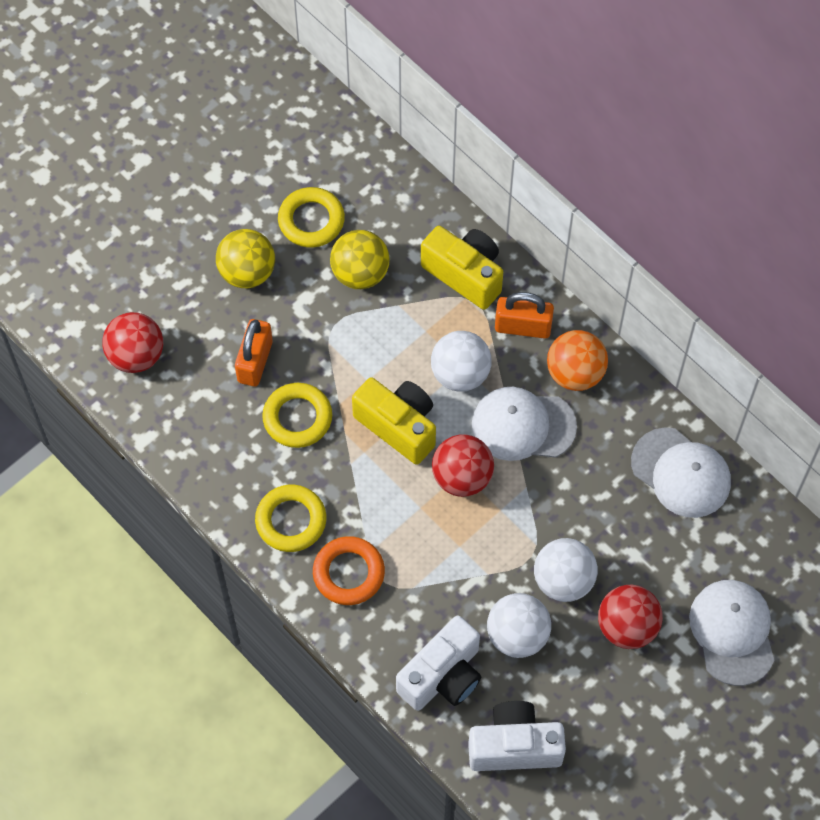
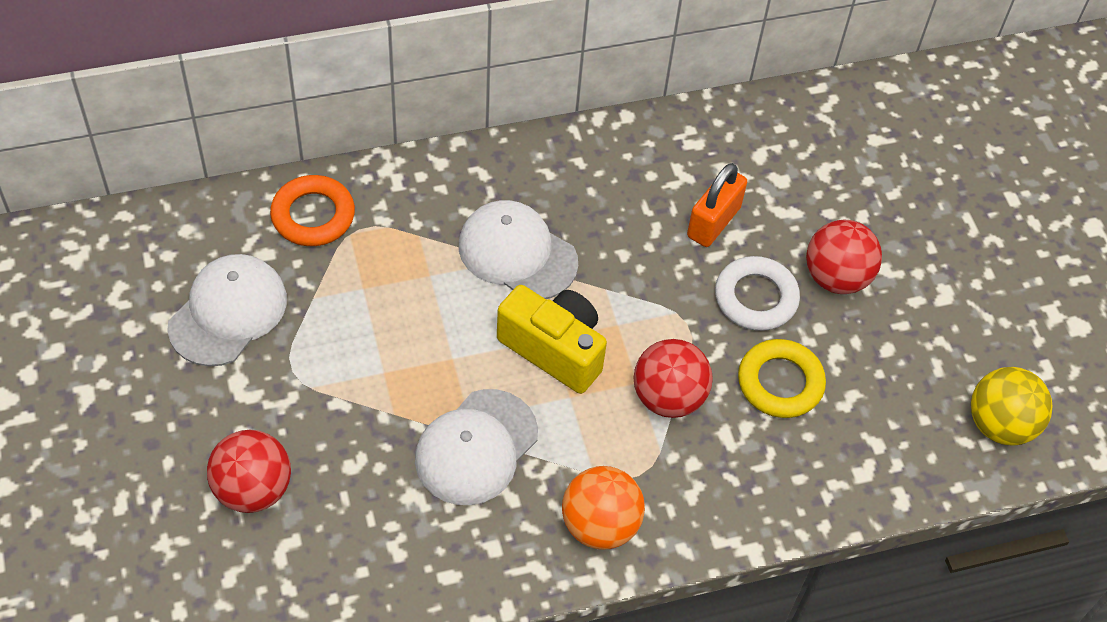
orange padlock: [235,319,273,387] [495,292,554,339] = 2 -> [687,163,747,247] = 1
white ball: [431,331,492,392] [487,593,551,658] [534,538,598,602] = 3 -> none = 0
white camera: [396,616,481,711] [468,701,566,771] = 2 -> none = 0
white ring: none = 0 -> [715,256,800,331] = 1
yellow ball: [216,229,275,288] [330,230,390,289] = 2 -> [971,367,1052,446] = 1
yellow camera: [352,377,436,465] [421,226,503,310] = 2 -> [497,285,607,394] = 1
yellow ring: [255,485,326,552] [262,383,332,448] [278,187,345,247] = 3 -> [738,339,826,418] = 1

